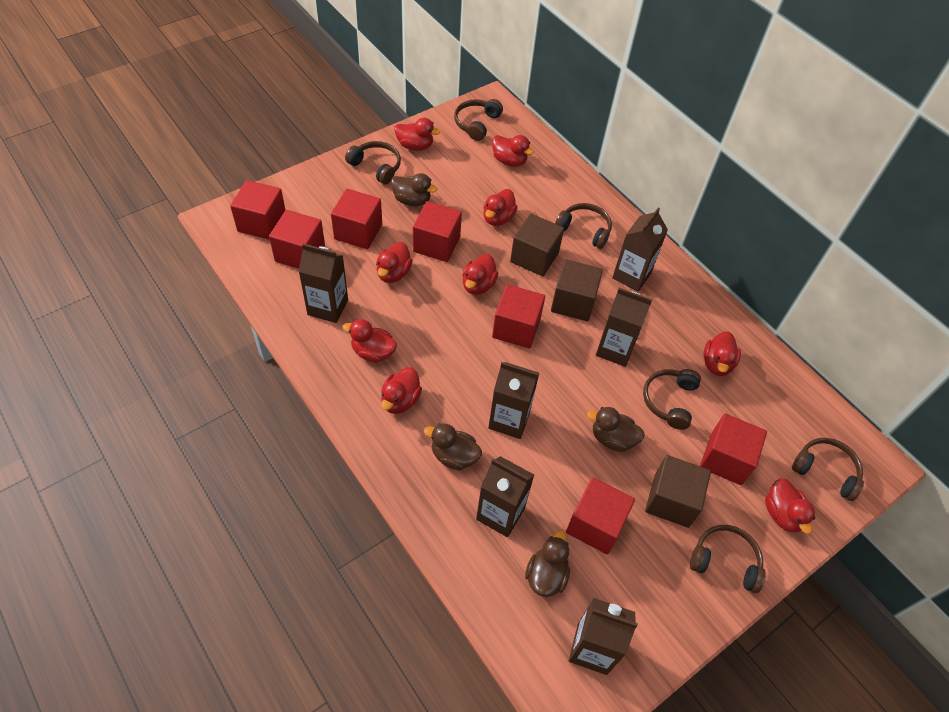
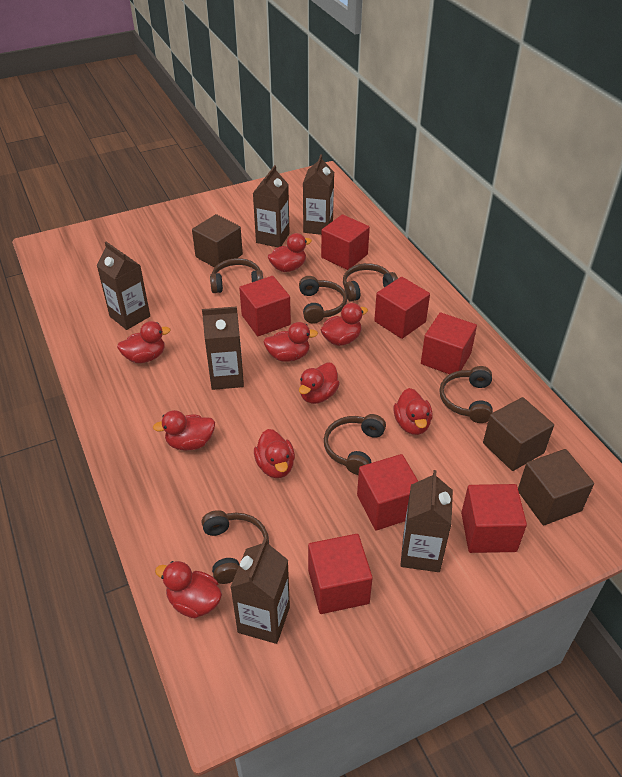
brown duck: [391,173,437,206] [424,423,482,471] [525,531,570,597] [587,407,645,452] = 4 -> none = 0

